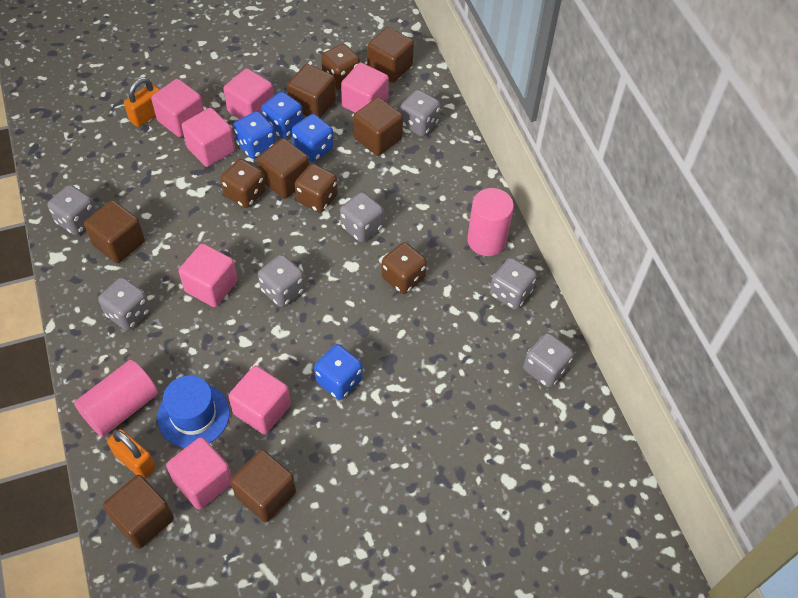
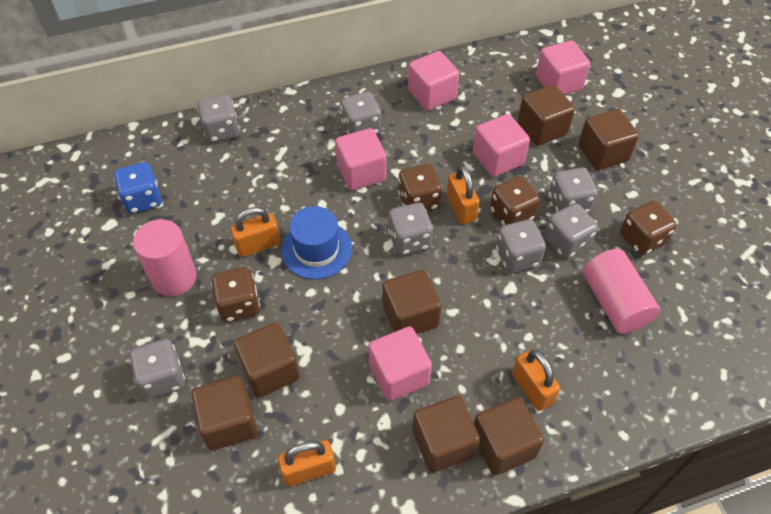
blue dice: [233,111,276,159] [261,91,303,139] [292,114,334,162] [314,344,363,400] = 4 -> [114,162,162,214] = 1
orange padlock: [107,429,156,479] [124,77,160,127] = 2 -> [230,207,280,257] [278,440,336,487] [446,165,479,224] [512,350,560,411] = 4
pink cube: [151,79,204,137] [166,437,232,510] [179,243,238,307] [182,108,235,167] [223,68,274,119] [228,366,291,434] [341,63,389,113] = 7 -> [335,128,387,191] [368,327,432,401] [408,51,459,111] [473,114,530,177] [536,40,590,95] = 5

